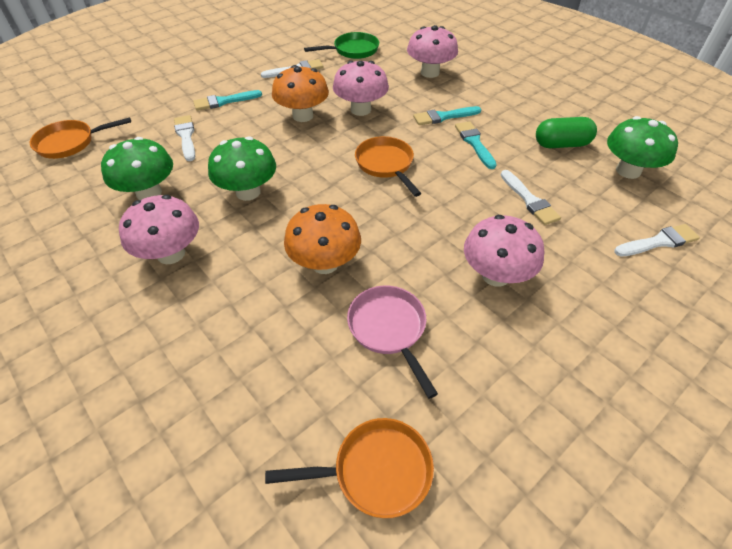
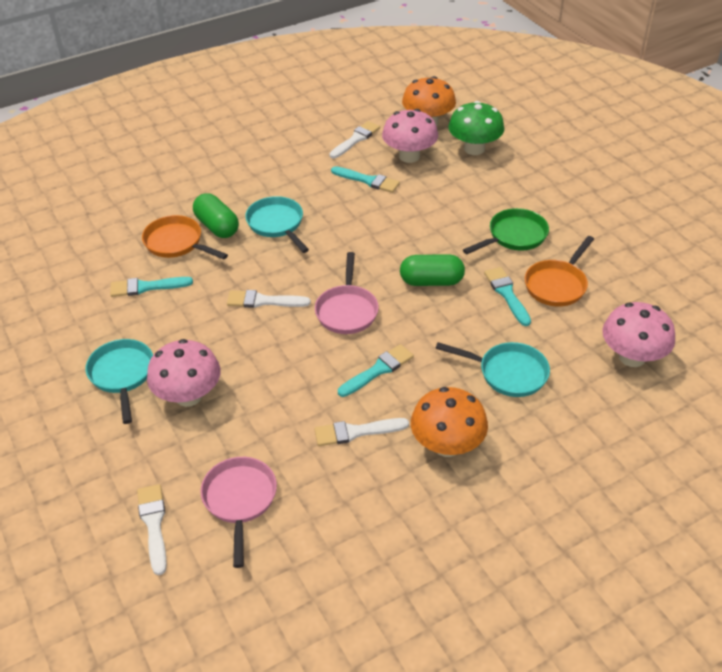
green capsule: [536,117,597,148] = 1 -> [193,193,239,238] [400,254,465,286] = 2
green mushroom: [101,137,173,200] [208,136,276,201] [607,116,678,179] = 3 -> [448,101,504,155] = 1
orange pan: [30,117,131,159] [265,418,434,518] [355,136,421,197] = 3 -> [142,215,228,260] [525,236,594,307] = 2
pink mushroom: [119,195,199,264] [333,61,389,116] [407,25,458,78] [464,215,544,287] = 4 -> [147,339,221,407] [382,109,438,163] [602,302,675,367] = 3
pink pan: [347,286,438,399] = 1 -> [201,457,277,568] [315,252,379,334] = 2
turquoise brush: [193,90,262,111] [413,106,481,125] [455,121,497,169] = 3 -> [110,277,193,297] [331,166,400,193] [338,344,414,397] [484,267,531,326] = 4
turquoise pan: none = 0 -> [86,339,153,424] [245,196,309,253] [436,342,550,397] = 3

